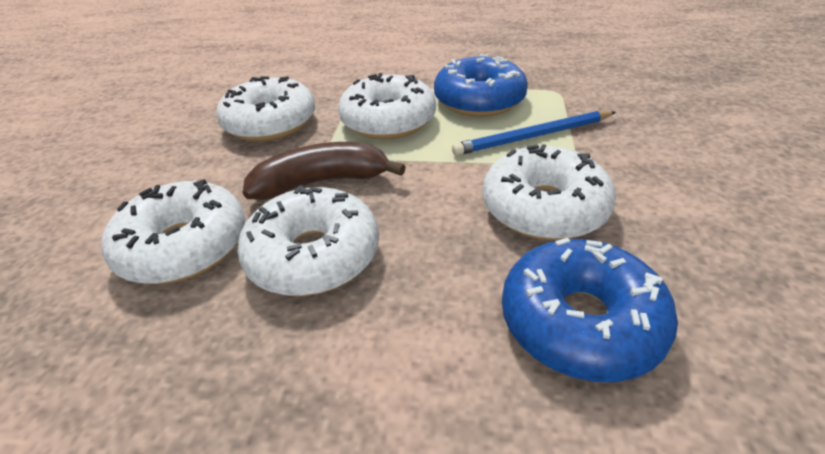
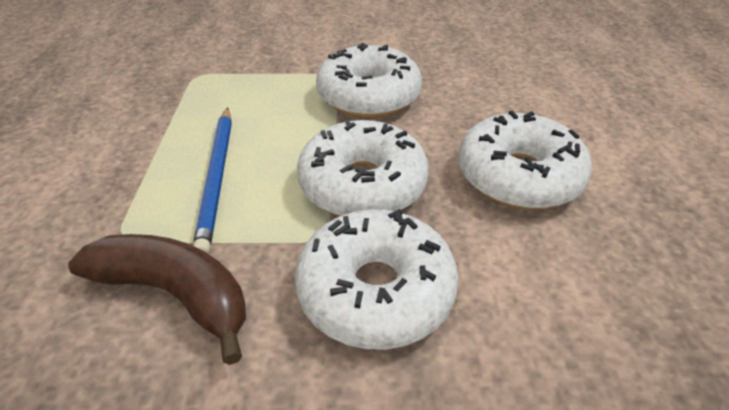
blue donut: [434,54,528,117] [502,238,678,382] = 2 -> none = 0
white donut: [102,179,246,284] [216,76,315,141] [237,185,379,296] [338,73,436,139] [483,144,616,240] = 5 -> [295,209,459,350] [297,120,429,216] [316,43,422,118] [458,111,592,209] = 4

